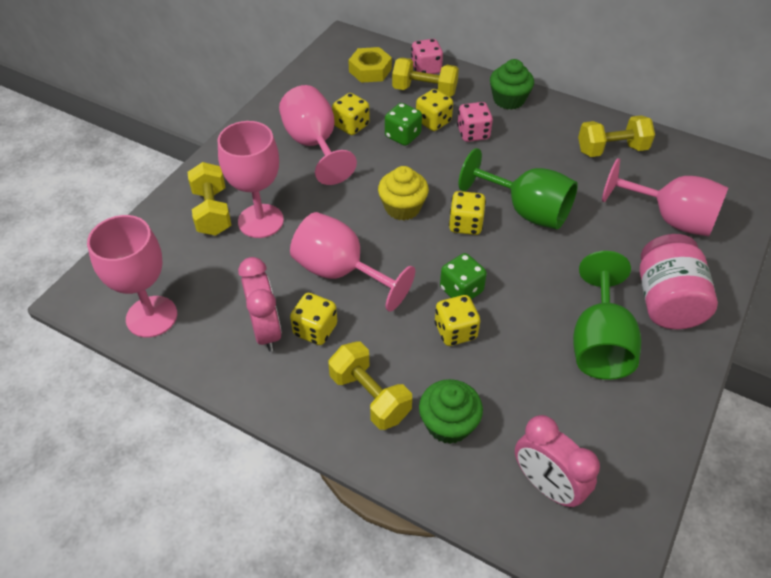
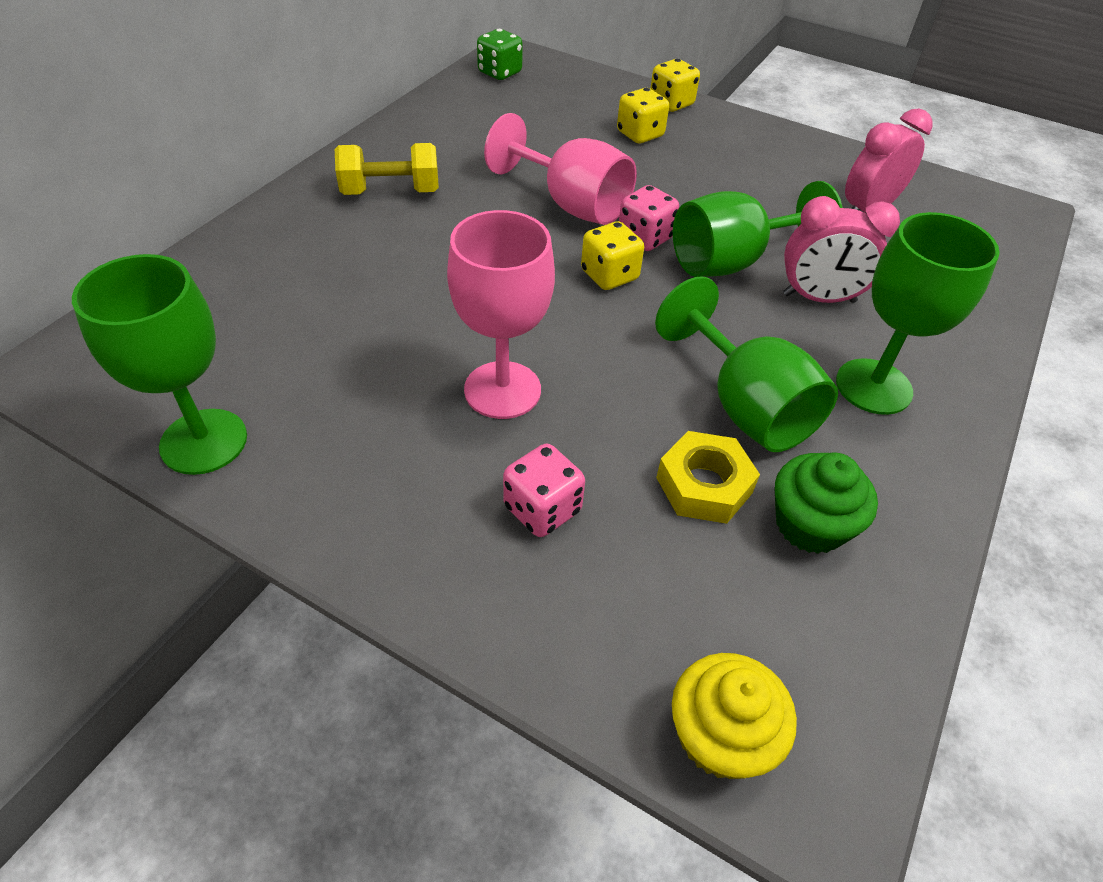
green cupcake: [419,379,483,444] [490,59,534,110] = 2 -> [774,453,878,554] = 1
green dice: [385,103,422,146] [440,253,487,299] = 2 -> [477,29,523,80] = 1
green goblet: [459,148,578,229] [573,251,641,380] = 2 -> [72,254,247,475] [655,276,838,452] [673,181,843,277] [836,212,1000,415] = 4
pink goblet: [87,215,177,338] [218,121,284,238] [279,85,357,185] [290,212,415,312] [602,158,728,236] = 5 -> [447,210,555,419] [484,113,637,225] = 2
pink jar: [639,234,718,329] = 1 -> none = 0
yellow dice: [290,293,337,345] [332,93,370,135] [416,89,453,131] [434,295,480,346] [449,191,486,235] = 5 -> [581,221,644,290] [617,88,669,143] [650,59,700,112] = 3
yellow dumbbell: [187,162,231,236] [328,341,412,430] [392,58,459,97] [578,115,655,157] = 4 -> [335,143,439,195] = 1

